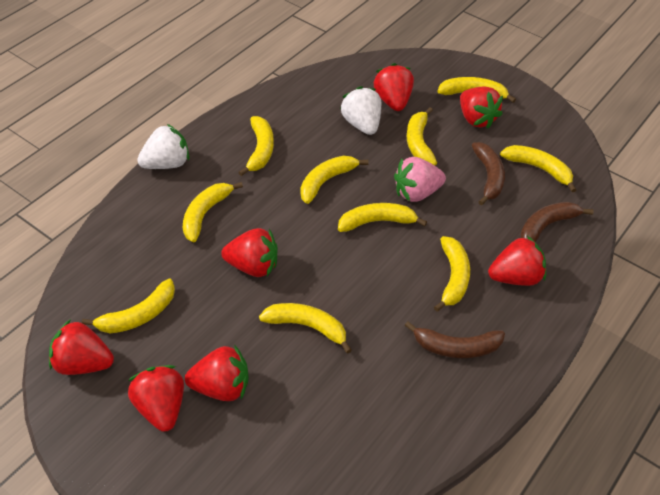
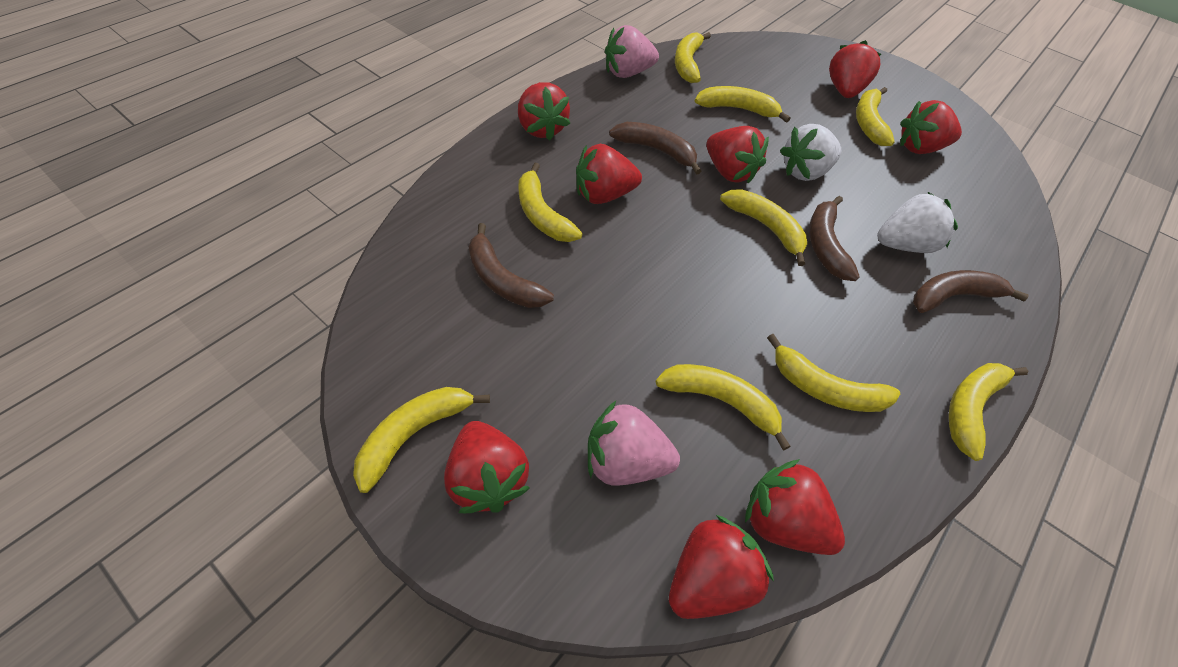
brown banana: [405,321,505,358] [472,142,505,206] [520,202,594,242] = 3 -> [469,223,554,308] [609,122,702,175] [809,196,860,281] [913,270,1029,313] = 4
pink strawberry: [394,157,446,202] = 1 -> [588,401,680,486] [605,25,659,78] = 2
red strawberry: [49,319,114,375] [128,365,184,432] [185,345,249,401] [221,228,278,277] [374,63,414,111] [460,86,503,129] [488,236,546,286] = 7 -> [444,421,530,513] [518,82,570,141] [576,144,642,204] [669,515,774,619] [706,126,769,183] [745,459,845,555] [829,40,882,98] [900,100,962,154] = 8
yellow banana: [82,279,175,333] [183,182,243,242] [238,116,274,176] [259,303,352,354] [300,156,368,204] [338,203,427,232] [407,107,437,165] [434,236,470,312] [437,77,516,103] [500,145,576,192] = 10 -> [353,387,490,493] [519,163,582,242] [656,364,791,451] [675,32,711,83] [695,86,791,123] [720,189,807,266] [767,334,900,412] [856,87,895,146] [949,363,1028,461] = 9

